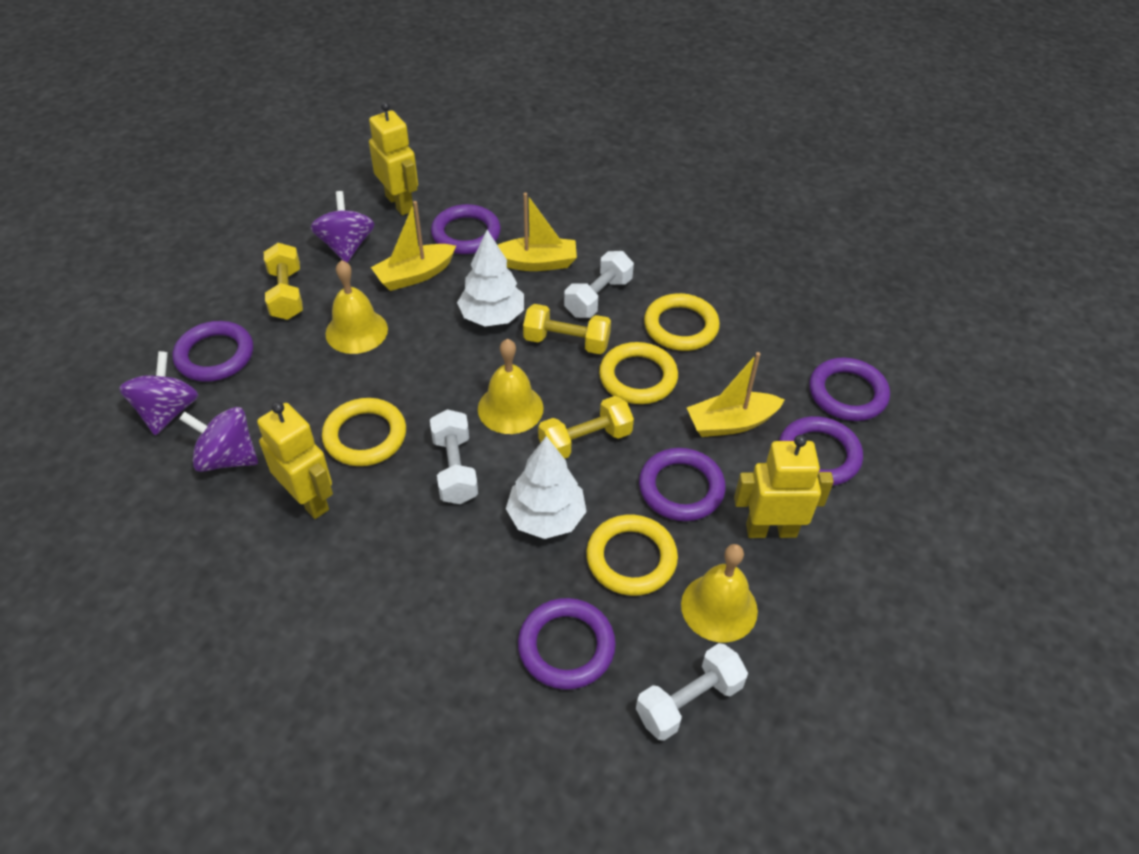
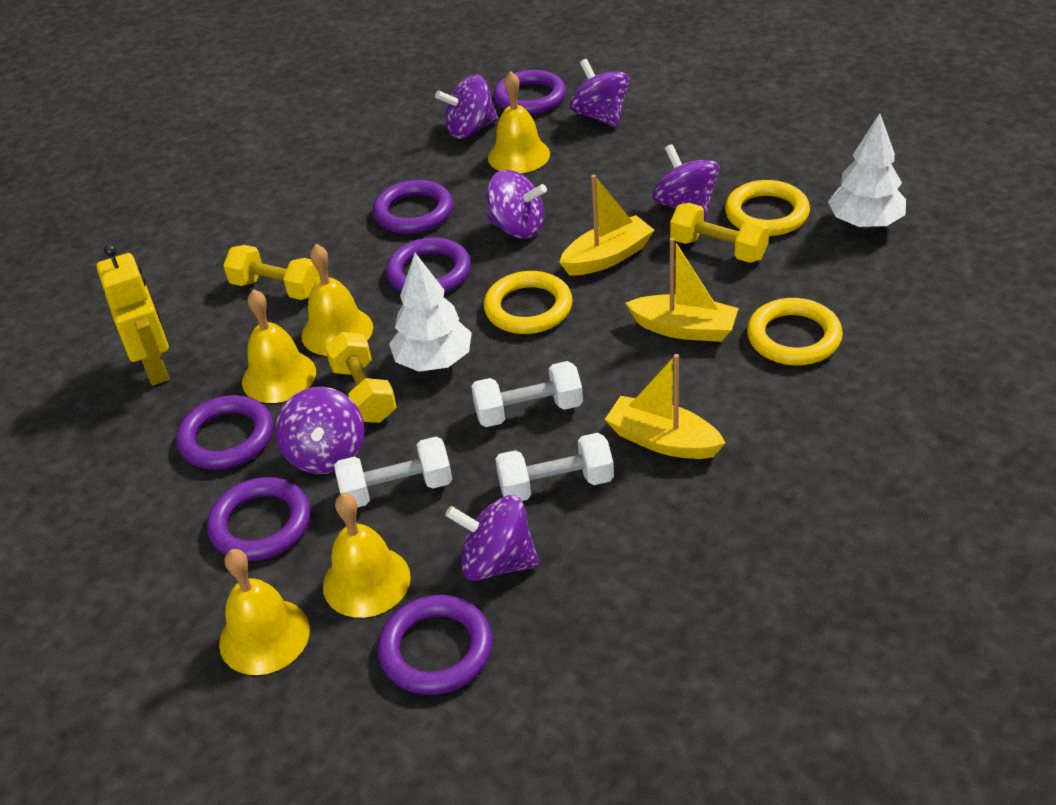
purple spinning top: [119,351,198,435] [179,407,258,472] [311,191,375,263] = 3 -> [276,387,365,474] [435,75,498,139] [445,495,539,581] [487,170,547,239] [570,59,630,128] [653,144,720,221] = 6
yellow bell: [325,260,388,354] [478,339,543,434] [681,544,758,643] = 3 -> [219,549,310,675] [242,289,316,403] [301,244,373,356] [323,493,411,618] [488,71,550,173] = 5
yellow ring: [322,398,406,466] [586,515,678,596] [599,342,678,404] [644,293,720,351] = 4 -> [484,271,573,334] [725,180,810,236] [747,298,843,365] = 3
yellow robot: [257,402,333,519] [369,102,418,215] [734,435,834,538] = 3 -> [96,245,169,386] = 1

